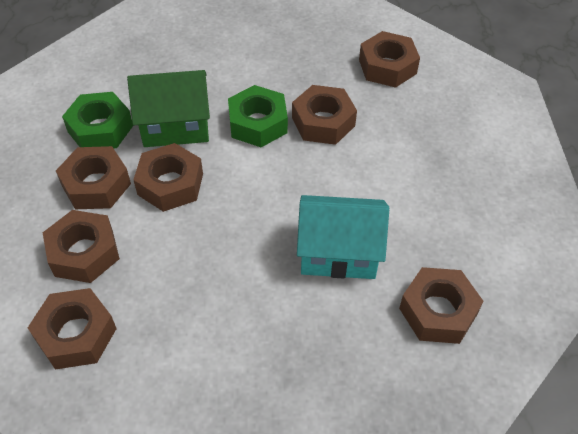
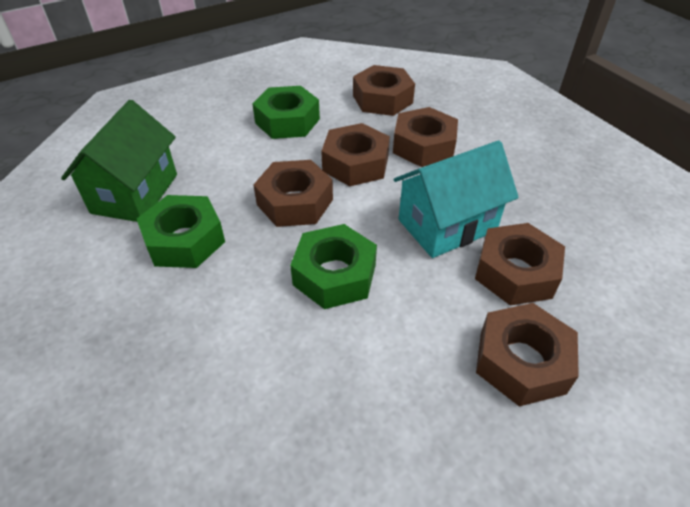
brown nut: [28,288,117,370] [43,210,120,283] [56,146,131,209] [133,143,203,212] [292,85,357,145] [359,31,420,88] [399,267,484,344] = 7 -> [253,160,333,227] [321,123,390,186] [353,65,415,116] [393,107,458,167] [475,223,565,306] [476,303,579,406] = 6
green nut: [62,92,133,149] [228,85,288,147] = 2 -> [137,195,225,268] [252,86,320,139] [290,224,377,309] = 3

